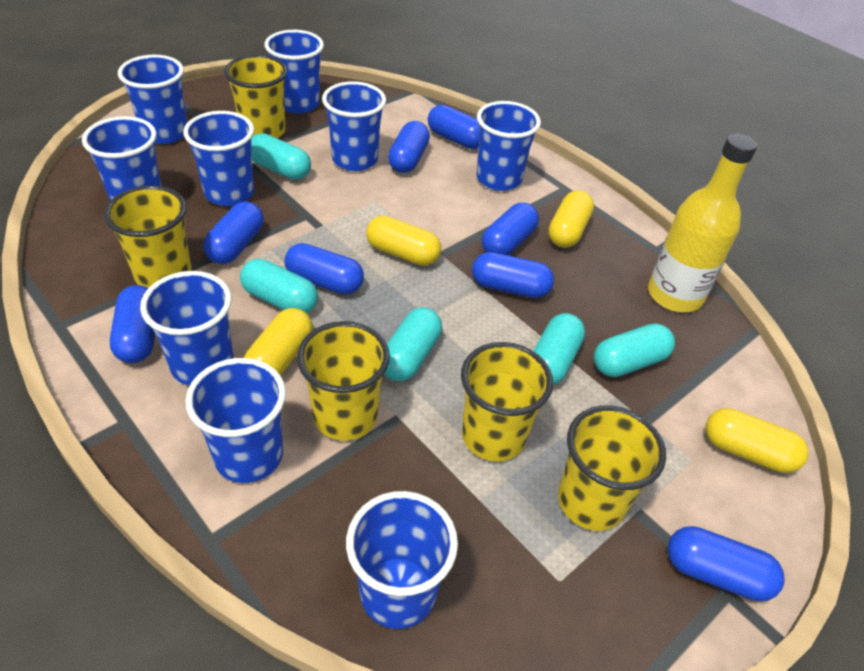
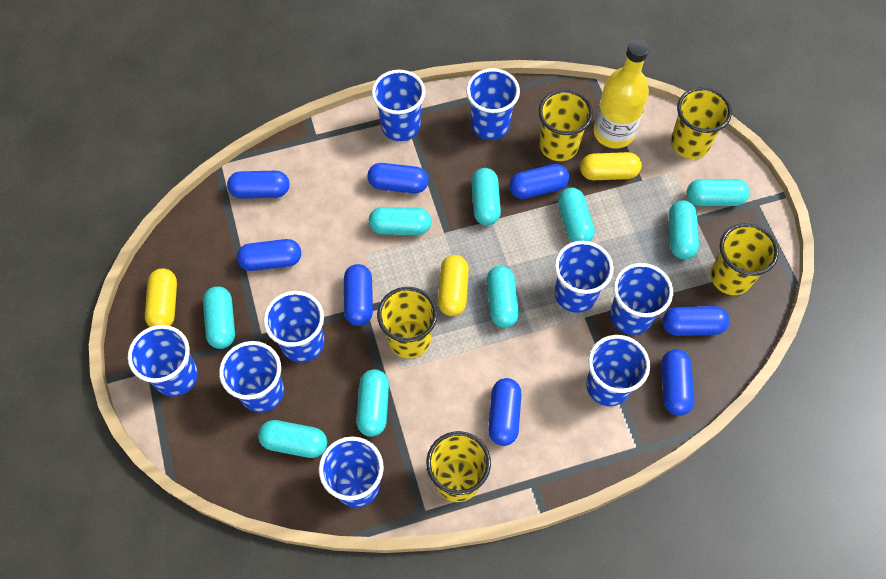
turquoise capsule: [240,259,318,313] [251,133,311,180] [384,307,442,381] [533,313,585,385] [594,324,675,377] = 5 -> [203,286,235,349] [258,420,327,458] [356,369,389,437] [369,207,432,235] [471,168,501,225] [486,266,519,328] [558,187,595,242] [669,200,699,259] [686,179,750,206] = 9
yellow capsule: [244,308,313,376] [366,216,441,266] [548,190,594,248] [705,408,808,473] = 4 -> [145,268,177,327] [438,255,469,316] [580,152,642,180] = 3

